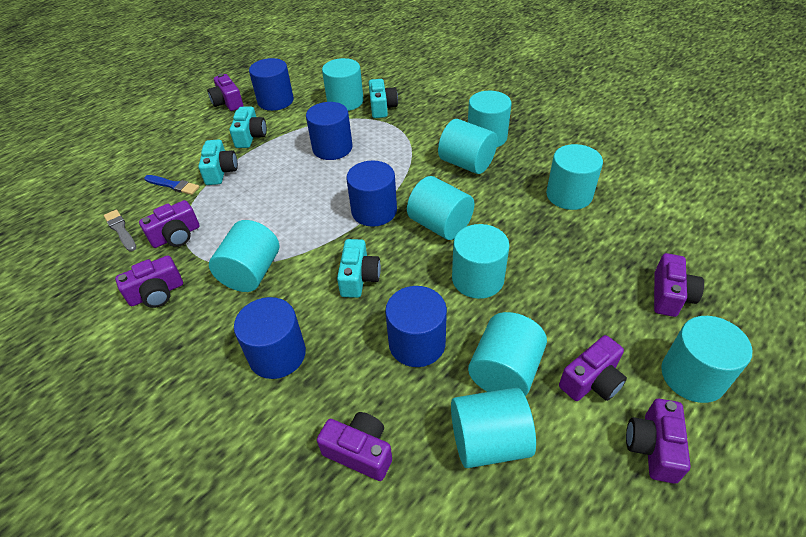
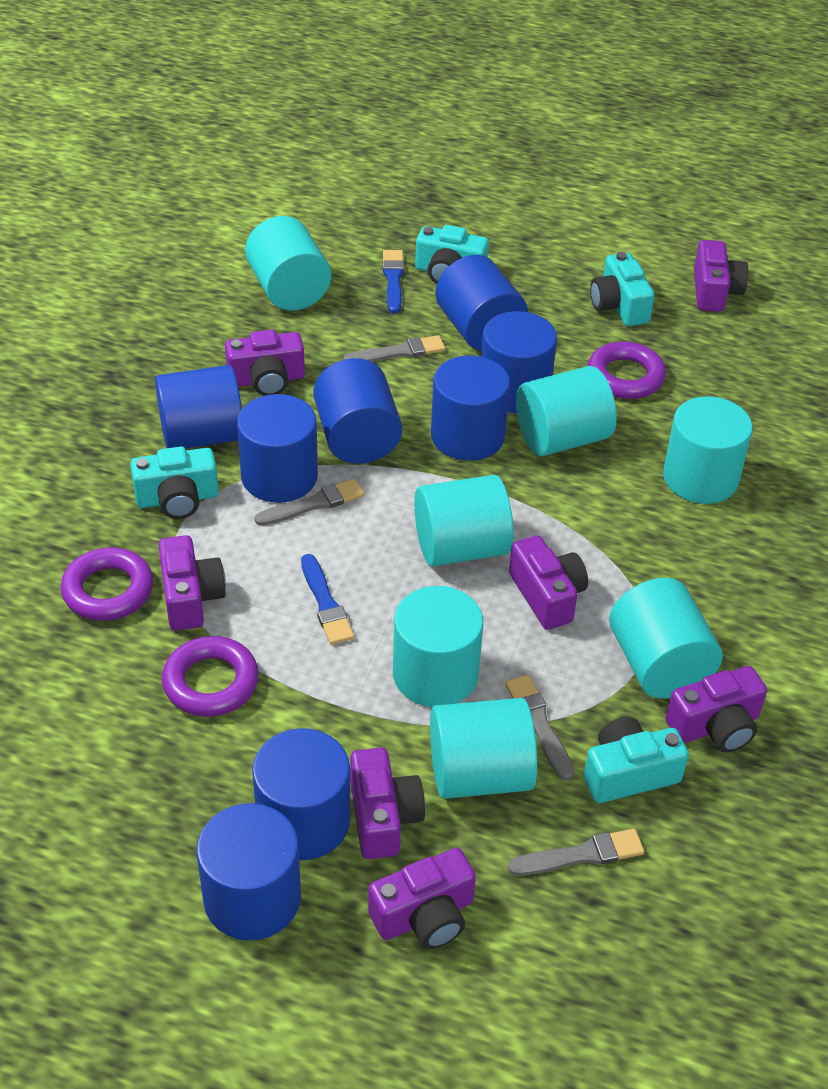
blue brush: [144,175,199,195] = 1 -> [301,554,354,645] [383,250,404,313] = 2
blue cylinder: [234,297,306,379] [249,58,294,111] [306,102,352,160] [346,160,397,227] [385,286,447,367] = 5 -> [155,365,242,449] [197,803,301,941] [237,394,318,503] [252,728,350,860] [313,358,402,464] [431,355,510,461] [436,255,528,351] [481,311,557,413] = 8
grey brush: [104,210,136,251] = 1 -> [254,479,364,526] [344,335,445,362] [505,675,574,781] [508,829,644,876] = 4
purple ring: none = 0 -> [61,548,153,621] [162,636,259,717] [587,341,666,399] = 3
turquoise cylinder: [209,220,279,292] [322,58,364,111] [407,176,474,240] [438,119,498,174] [451,387,536,468] [452,224,509,299] [468,91,511,147] [468,312,547,396] [546,144,603,210] [661,316,752,403] = 10 -> [245,216,331,311] [393,586,483,707] [414,475,514,567] [430,698,537,799] [516,366,617,456] [609,578,723,699] [663,396,753,504] = 7

